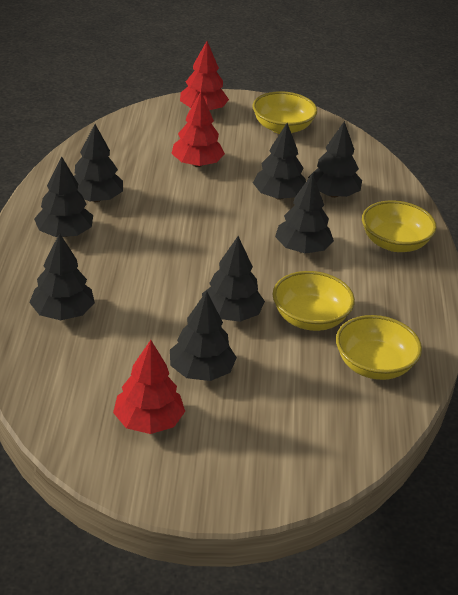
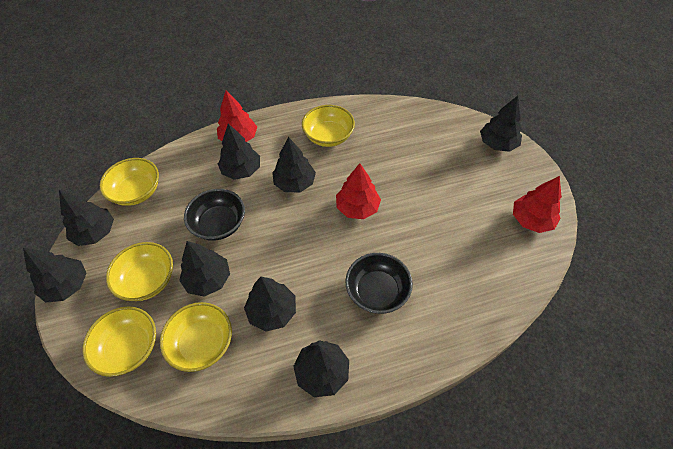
black bowl: none = 0 -> [184,189,245,241] [345,253,413,314] = 2
yellow bowl: [253,91,317,134] [273,271,355,331] [336,315,422,380] [362,200,437,252] = 4 -> [82,306,156,377] [100,158,159,206] [106,242,173,301] [160,302,232,372] [302,105,355,147] = 5

